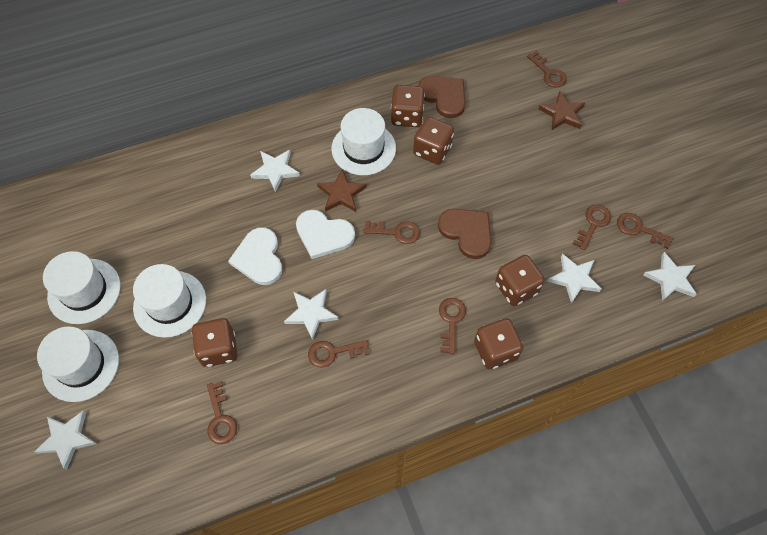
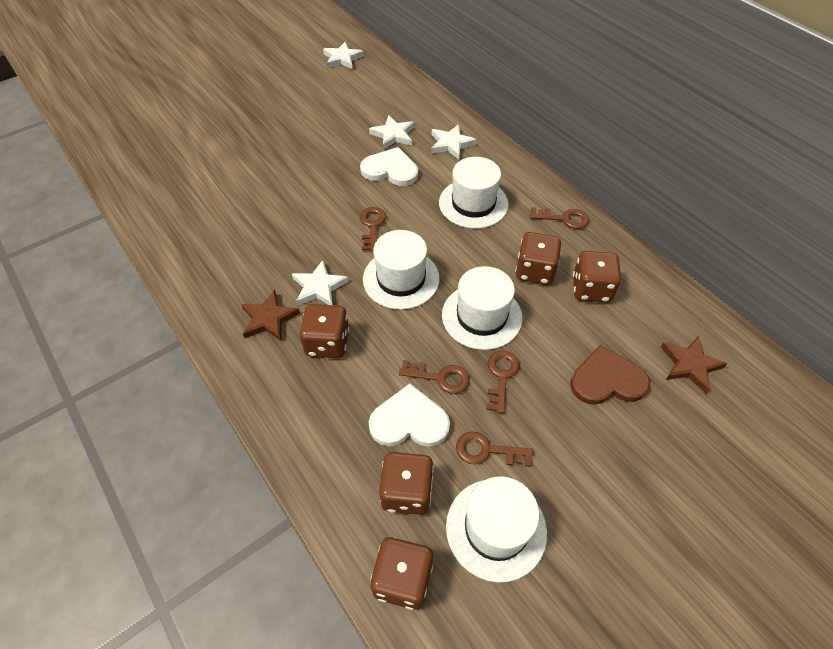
brown heart: [418,76,466,118] [438,209,492,259] = 2 -> [570,345,650,405] = 1
brown key: [207,381,237,444] [308,340,369,368] [363,221,420,244] [439,298,466,354] [527,51,567,88] [573,205,611,250] [617,213,673,249] = 7 -> [360,207,386,251] [399,360,470,394] [456,432,533,467] [486,351,520,413] [530,207,589,229] = 5
white star: [34,410,97,470] [250,150,300,192] [284,289,339,340] [547,254,601,304] [643,252,696,301] = 5 -> [292,260,349,306] [323,42,364,69] [369,115,414,150] [431,124,476,159] = 4

